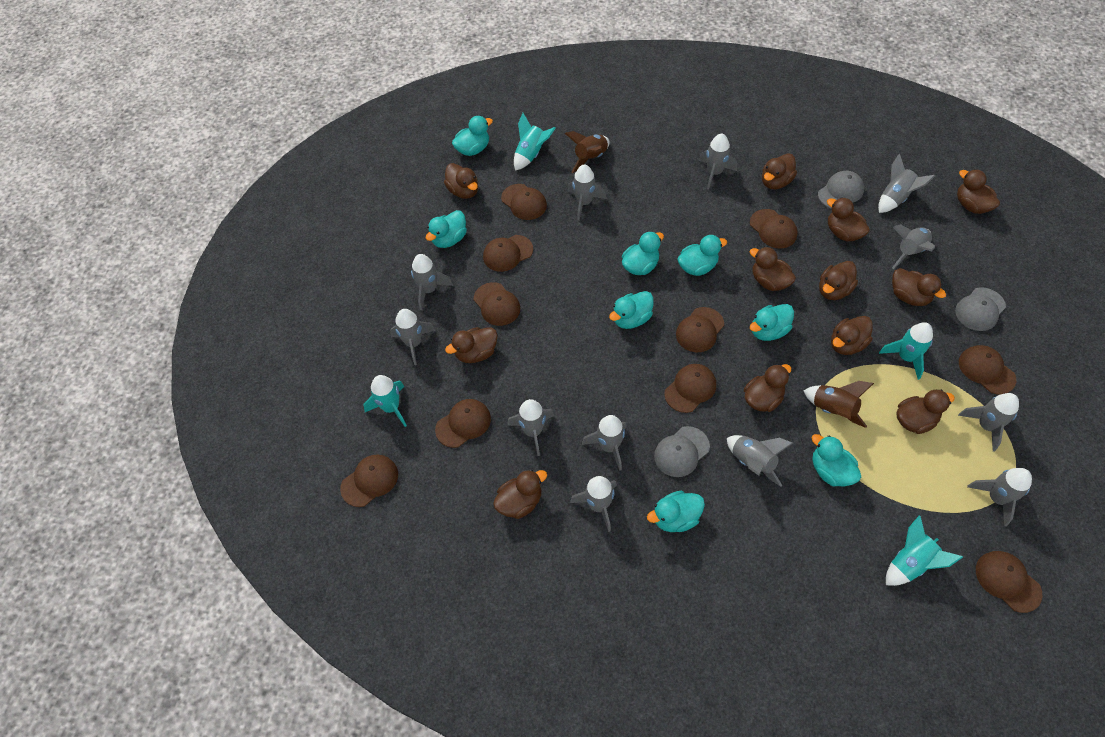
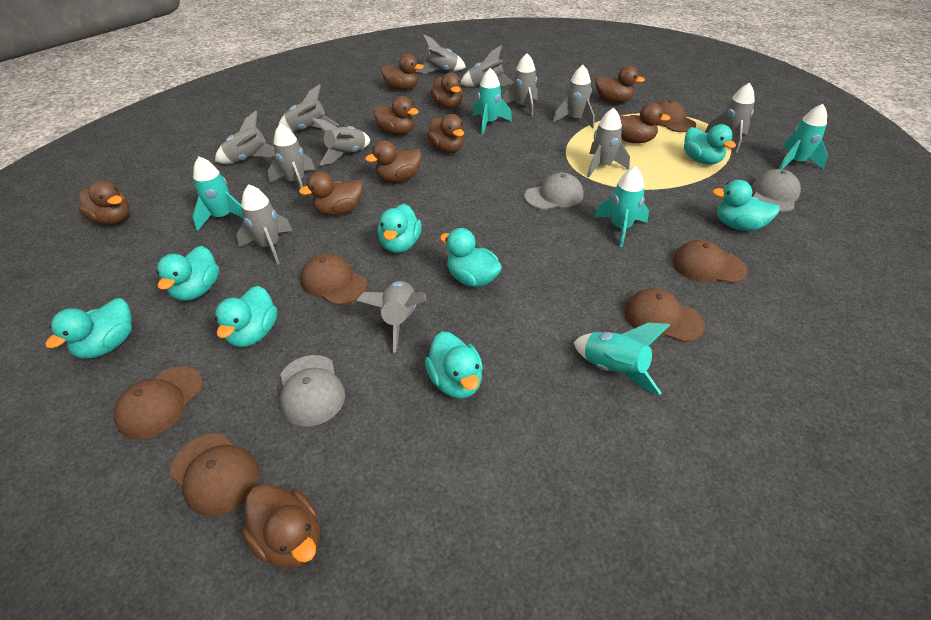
brown cap: [340,455,398,507] [435,399,491,448] [474,282,520,326] [483,235,533,272] [501,184,547,220] [664,364,716,413] [676,307,724,352] [750,209,798,248] [959,345,1016,394] [976,551,1043,613] = 10 -> [114,366,203,439] [170,433,259,516] [301,254,367,305] [624,288,705,342] [656,100,696,132] [672,240,747,283] = 6
brown duck: [444,163,478,199] [445,327,498,363] [493,470,547,519] [744,364,791,412] [750,247,796,291] [762,153,797,189] [819,261,858,300] [827,197,870,241] [831,316,873,355] [892,268,946,306] [896,390,955,434] [957,169,1000,214] = 12 -> [79,180,130,225] [242,484,320,569] [299,171,363,216] [365,140,422,182] [374,96,419,135] [381,54,424,90] [427,114,464,153] [430,72,463,109] [595,65,645,103] [619,103,670,144] = 10
brown rocket: [565,131,610,173] [804,381,874,428] = 2 -> none = 0
turquoise rocket: [364,375,407,427] [514,113,556,171] [879,322,933,380] [886,515,963,586] = 4 -> [192,156,244,231] [473,68,512,134] [574,323,670,395] [594,166,649,247] [779,104,828,169] = 5

